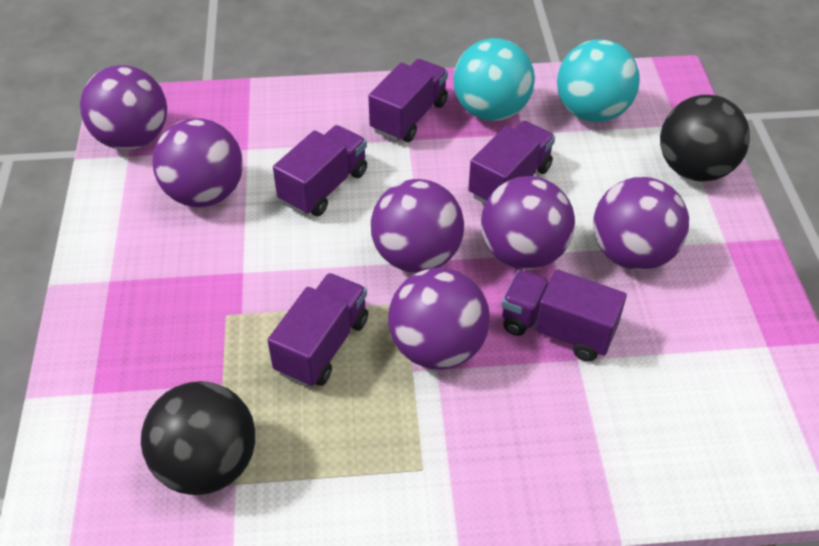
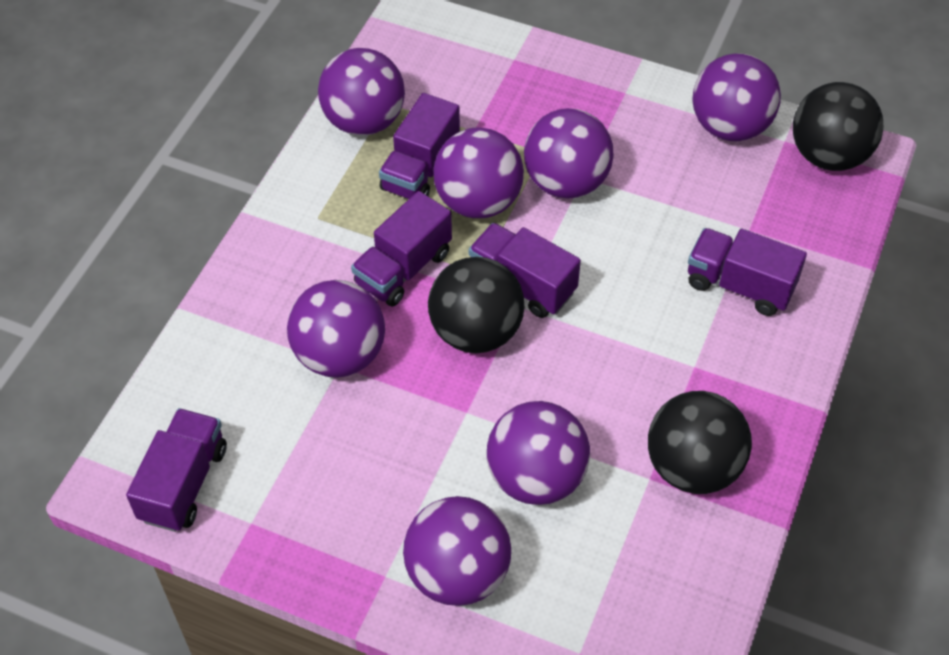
black ball: [141,381,255,495] [660,94,750,182] = 2 -> [428,257,525,353] [648,391,752,494] [793,82,883,171] = 3
purple ball: [80,65,167,150] [152,118,243,207] [371,179,464,273] [388,268,490,369] [481,176,575,270] [593,177,689,271] = 6 -> [287,280,385,378] [318,48,405,136] [403,496,511,606] [433,128,524,218] [487,401,590,505] [524,108,613,198] [692,53,781,141] = 7
turquoise ball: [453,38,535,121] [557,39,640,122] = 2 -> none = 0

